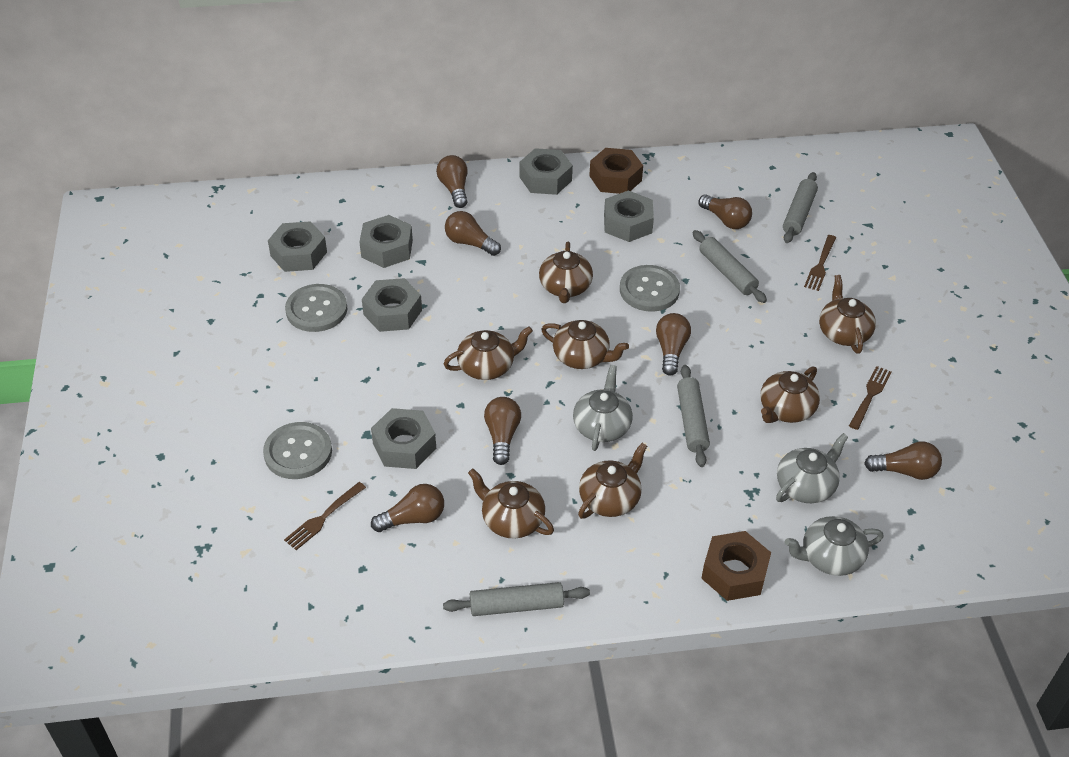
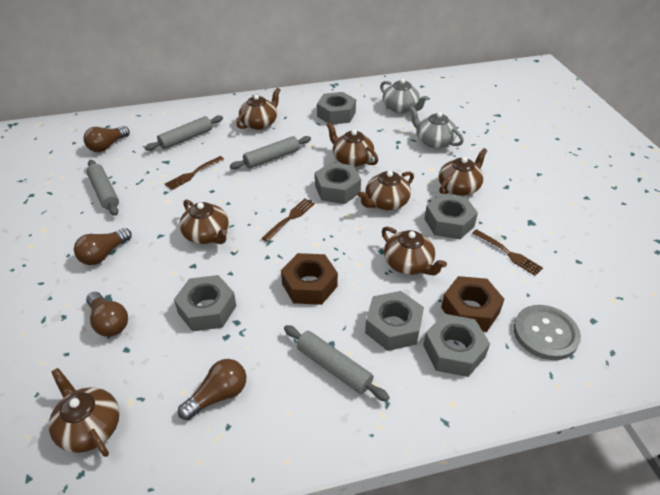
brown light bulb: [371,484,444,532] [436,155,468,208] [445,211,501,256] [484,397,521,465] [656,313,691,376] [699,194,752,229] [864,442,942,480] = 7 -> [74,228,132,265] [83,126,130,152] [86,292,128,337] [178,359,246,420] = 4
grey button: [263,422,332,479] [285,284,347,332] [620,265,680,312] = 3 -> [513,305,581,360] = 1
grey teapot: [573,365,633,451] [776,433,848,503] [785,516,884,576] = 3 -> [380,79,428,113] [409,106,464,148] = 2

